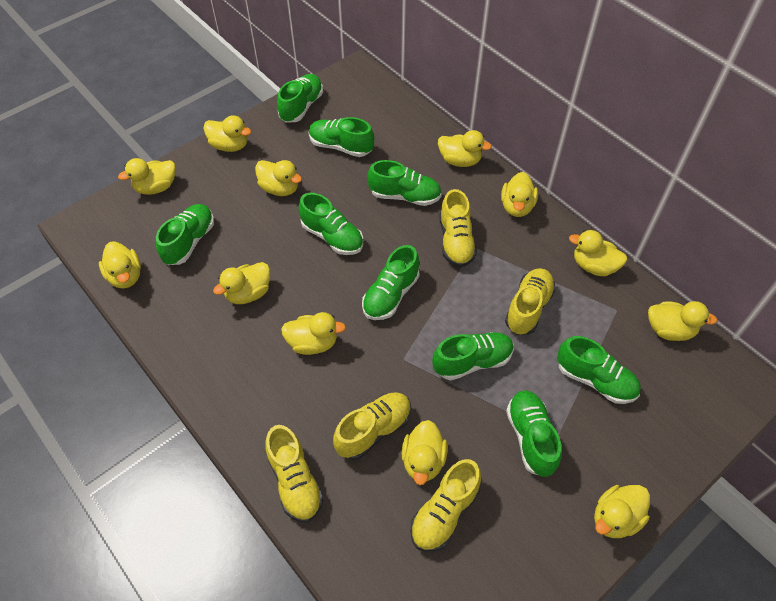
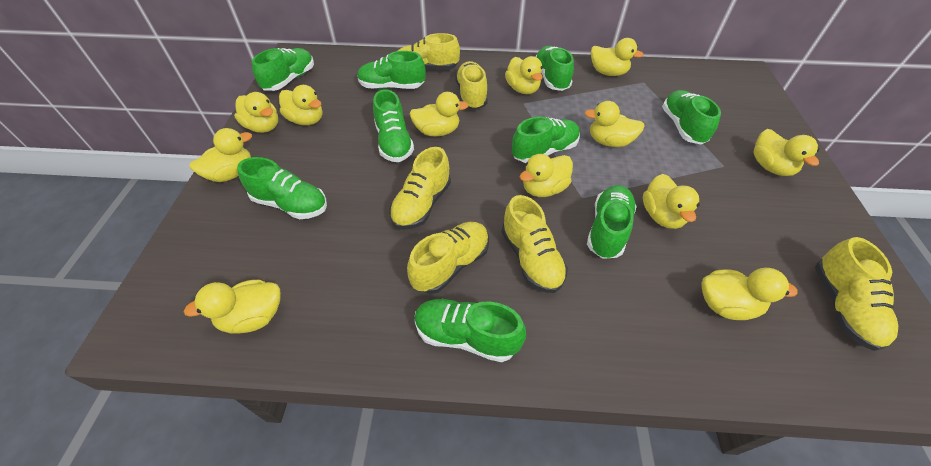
yellow shoe: [265,425,324,522] [333,392,411,460] [410,459,481,552] [439,189,477,267] [505,268,556,335] = 5 -> [389,147,451,230] [398,33,460,70] [407,222,489,294] [455,61,488,110] [502,195,568,293] [815,237,898,351] = 6

